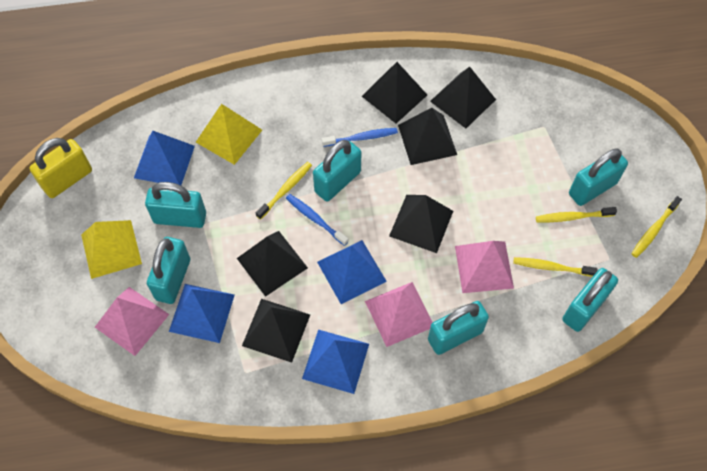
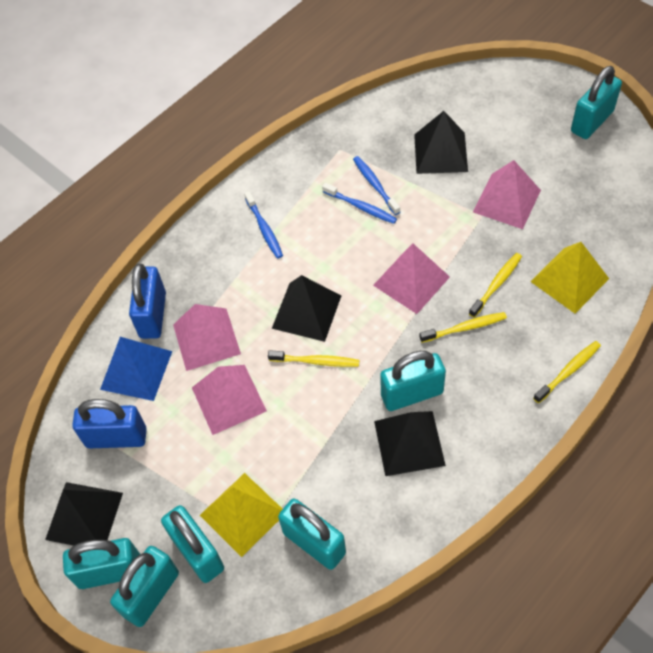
black pyramid: [237,231,308,297] [242,299,310,363] [362,62,427,123] [389,195,453,253] [398,108,457,165] [430,67,496,128] = 6 -> [45,482,123,546] [272,275,342,342] [374,411,446,476] [414,111,468,174] = 4
blue padlock: none = 0 -> [72,399,147,448] [129,264,166,339] = 2
blue pyramid: [134,131,195,185] [169,284,235,343] [302,329,369,394] [317,240,387,304] = 4 -> [100,337,172,401] = 1
blue toothbrush: [286,194,349,246] [322,128,398,147] = 2 -> [244,191,283,259] [322,183,397,224] [353,156,400,215] = 3
pink pyramid: [95,287,170,356] [365,282,433,347] [455,241,514,293] = 3 -> [173,304,241,371] [192,365,267,435] [373,243,450,314] [473,160,541,229] = 4
yellow padlock: [29,138,92,198] = 1 -> none = 0

